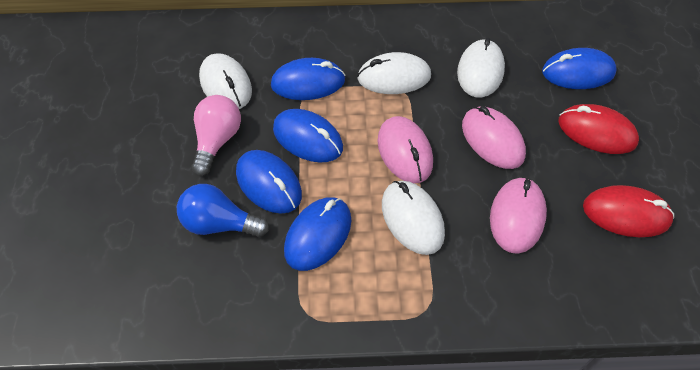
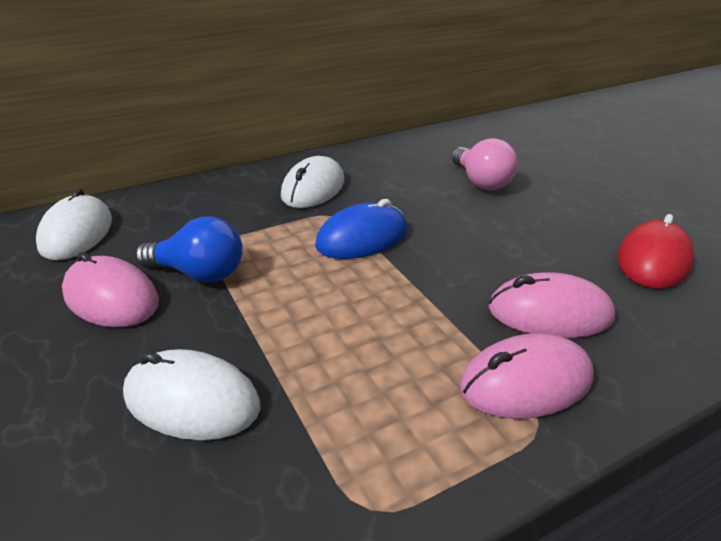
blue mouse: [236,150,302,214] [271,58,345,100] [273,109,343,163] [284,198,352,271] [542,48,617,89] = 5 -> [315,199,407,259] = 1
red mouse: [558,104,639,154] [583,185,674,237] = 2 -> [617,214,694,289] = 1
white mouse: [199,53,252,109] [357,52,431,94] [382,181,445,255] [457,38,505,98] = 4 -> [36,188,112,260] [123,349,261,441] [281,156,344,208] = 3

